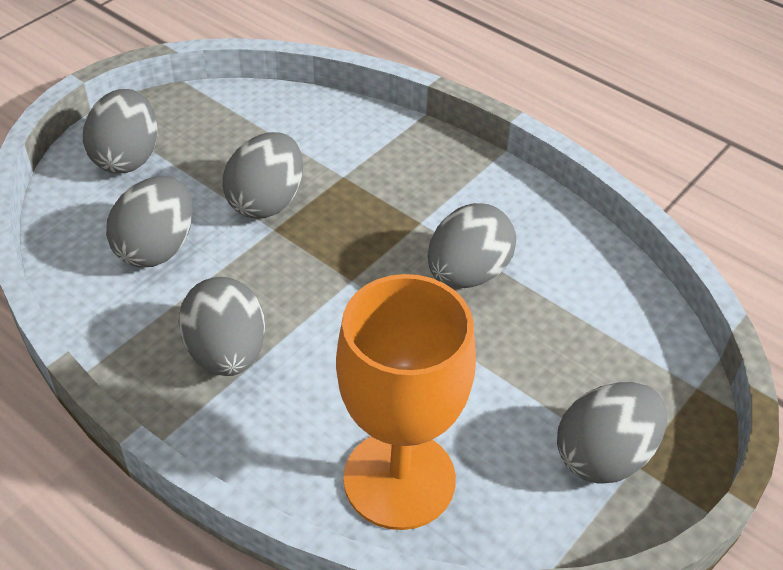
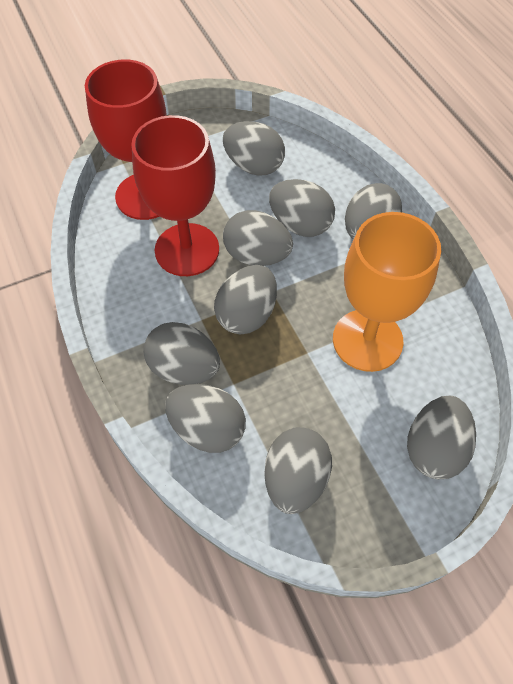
grey egg: [83,89,157,174] [106,176,193,267] [178,277,265,376] [223,132,303,218] [428,203,516,288] [557,382,667,484] = 6 -> [143,322,220,385] [165,384,246,453] [214,265,277,334] [223,121,285,176] [223,210,293,266] [264,427,332,514] [269,179,335,237] [345,183,402,240] [407,396,476,479] = 9
red goblet: none = 0 -> [85,60,167,220] [131,115,219,276] = 2

